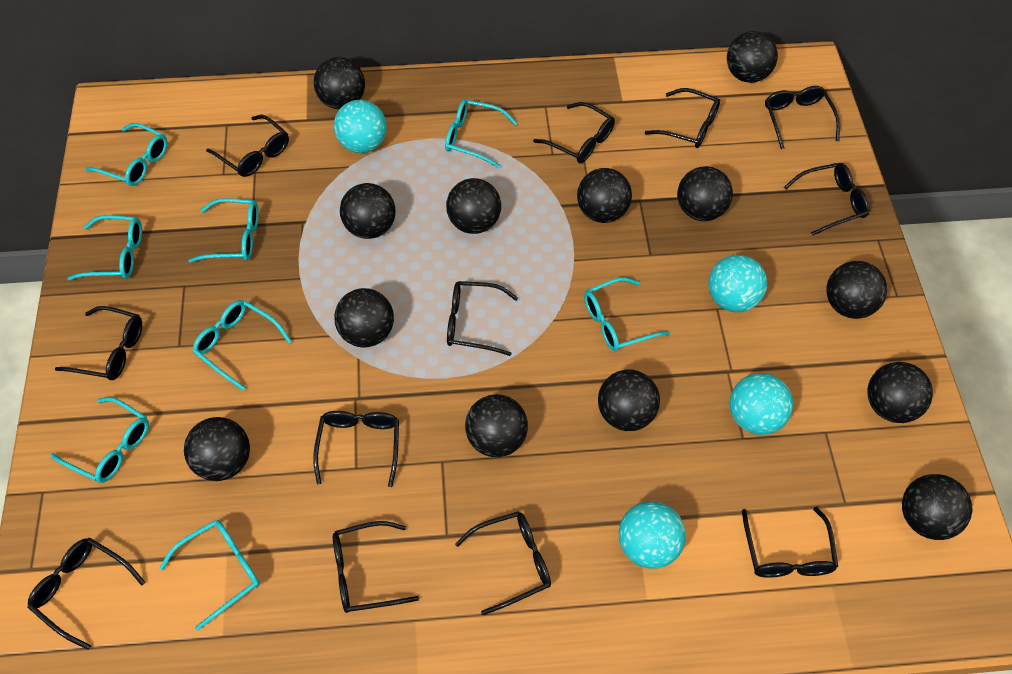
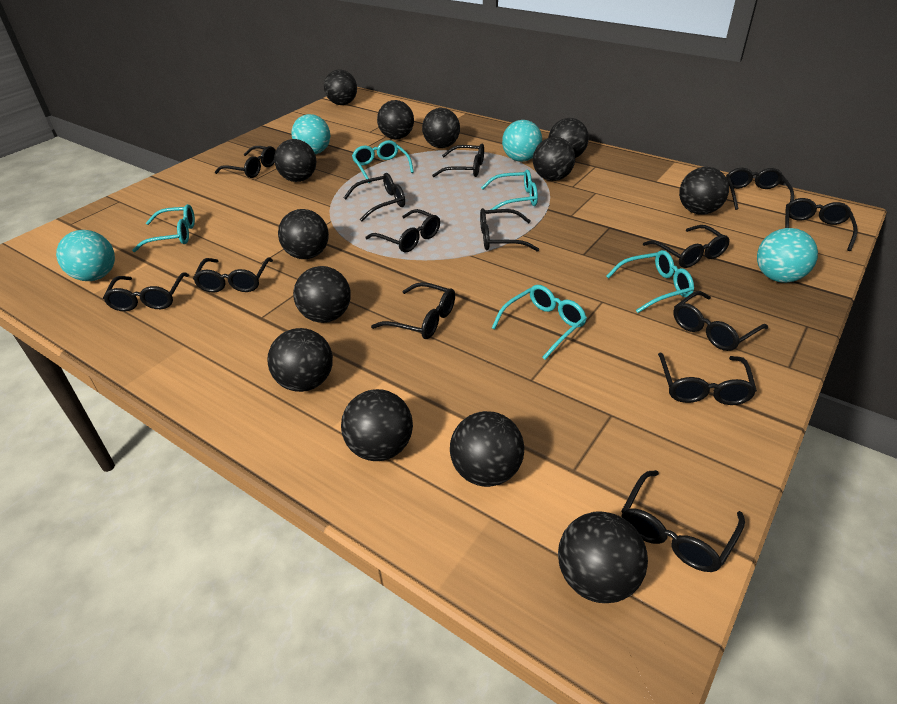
black glasses: [27,538,145,650] [55,306,142,380] [206,115,289,177] [313,411,399,487] [333,521,419,613] [447,281,518,356] [455,511,551,615] [533,102,615,163] [645,88,720,148] [742,507,838,578] [765,86,840,149] [784,163,870,236] = 12 -> [103,272,189,311] [193,257,273,293] [215,146,276,178] [344,173,405,221] [365,209,440,252] [371,282,455,339] [432,144,484,177] [480,208,539,252] [621,470,745,572] [643,225,730,268] [658,353,757,405] [673,291,768,351] [726,168,794,210] [785,198,858,251] = 14
turquoise glasses: [51,397,149,483] [67,215,142,280] [85,123,167,186] [159,520,260,631] [188,198,259,263] [192,300,292,391] [445,99,518,168] [584,277,670,351] = 8 -> [132,204,195,252] [352,140,414,183] [481,170,538,210] [492,285,587,360] [606,250,694,313] = 5

